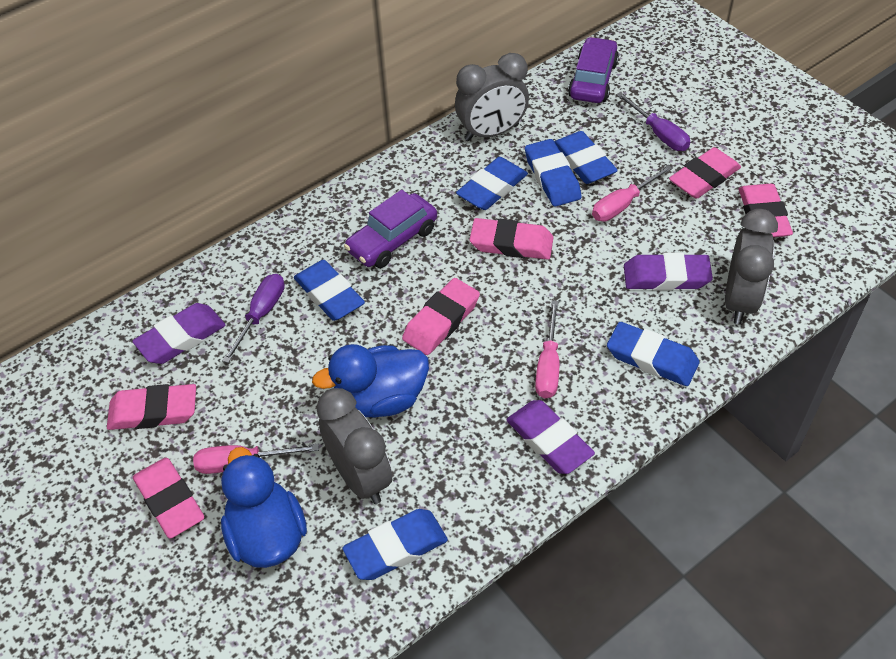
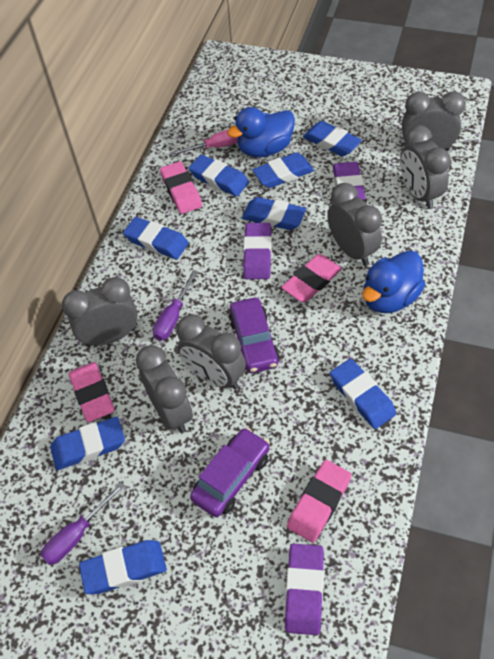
blue eraser: [294,260,365,321] [343,509,448,580] [456,157,528,210] [525,139,582,207] [554,131,618,184] [607,322,700,386] = 6 -> [50,417,125,470] [79,540,167,594] [123,217,189,259] [189,155,249,197] [242,197,306,230] [253,152,314,188] [303,121,362,157] [330,359,396,429] = 8
grey clock: [316,388,392,504] [455,53,529,141] [725,209,778,324] = 3 -> [62,277,138,347] [136,345,193,433] [176,314,246,390] [327,183,382,266] [400,125,451,209] [402,91,466,151] = 6
pink eraser: [107,384,196,430] [133,458,205,539] [402,278,480,355] [469,218,554,260] [669,147,741,199] [739,184,793,237] = 6 -> [69,362,115,422] [160,161,202,214] [281,254,342,302] [287,460,351,543] = 4
pink screwdriver: [193,444,319,474] [535,301,559,399] [592,165,672,221] = 3 -> [170,129,238,156] = 1

